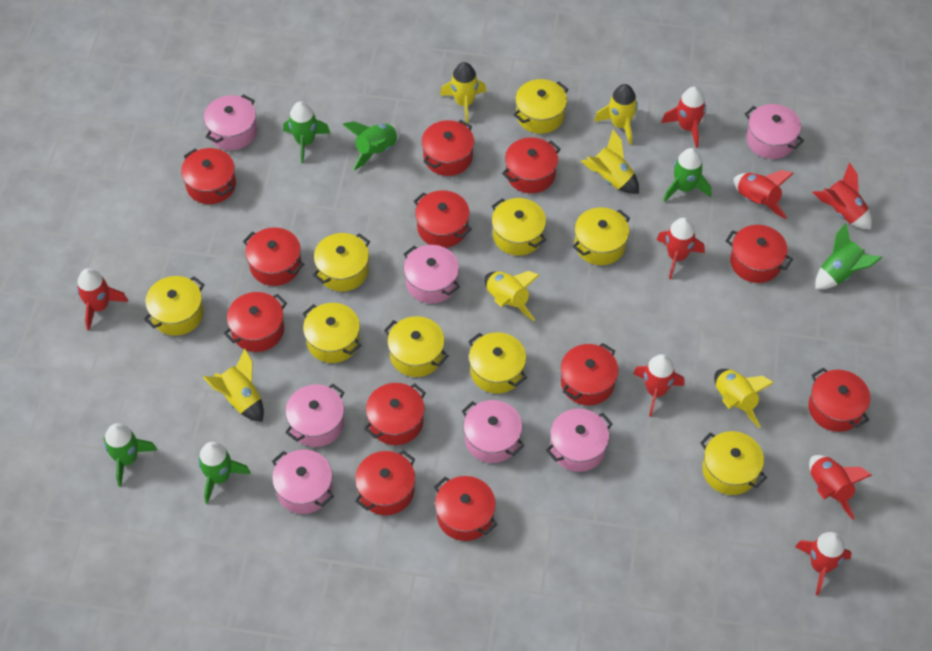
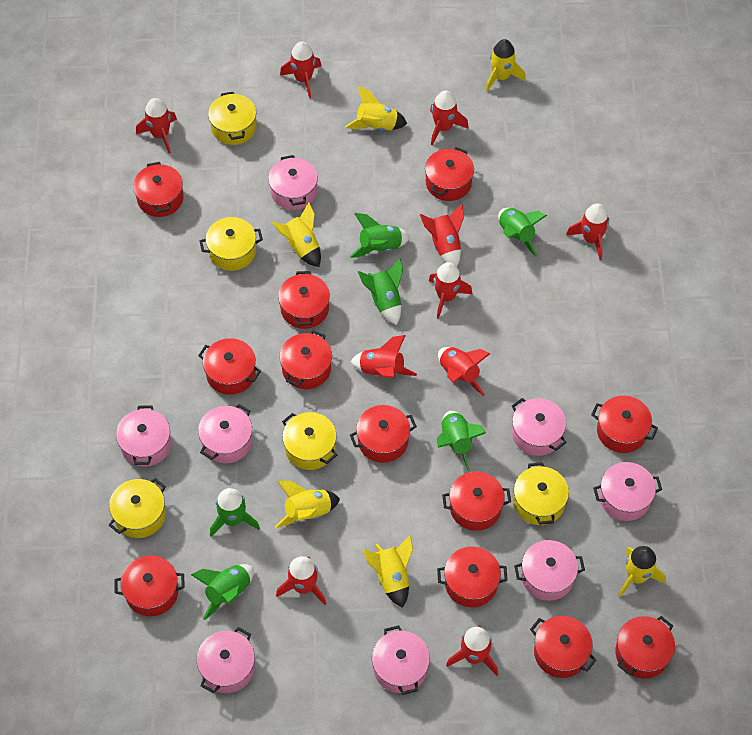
pink pot: [204,94,257,150] [272,450,334,514] [285,384,345,447] [404,245,460,304] [462,400,524,463] [546,409,612,472] [745,104,804,159] = 7 -> [116,405,171,467] [196,627,255,693] [198,404,252,463] [268,155,318,210] [372,625,430,695] [512,398,567,456] [514,540,585,601] [593,462,662,521] = 8
red rocket: [77,268,128,330] [633,354,685,417] [657,218,705,279] [661,87,706,148] [734,170,794,219] [795,532,852,595] [809,455,872,520] [812,162,872,229] = 8 -> [136,98,177,153] [276,556,327,605] [280,41,321,98] [350,335,417,378] [420,203,464,267] [429,262,473,319] [430,91,469,145] [438,347,491,396] [446,625,498,676] [566,203,609,260] = 10
yellow pot: [144,276,204,336] [302,303,361,363] [313,233,370,291] [384,316,449,377] [468,332,527,394] [492,198,546,256] [513,79,569,134] [573,207,630,265] [700,431,767,495] = 9 -> [108,478,166,538] [200,217,263,271] [208,92,256,145] [282,412,337,470] [513,462,569,525] = 5

